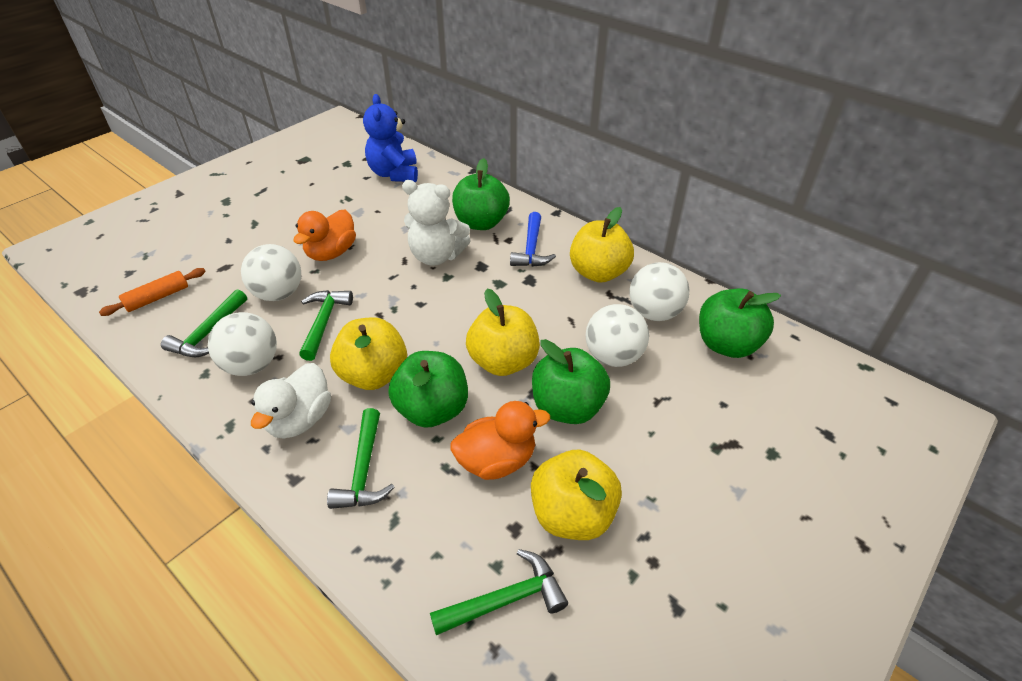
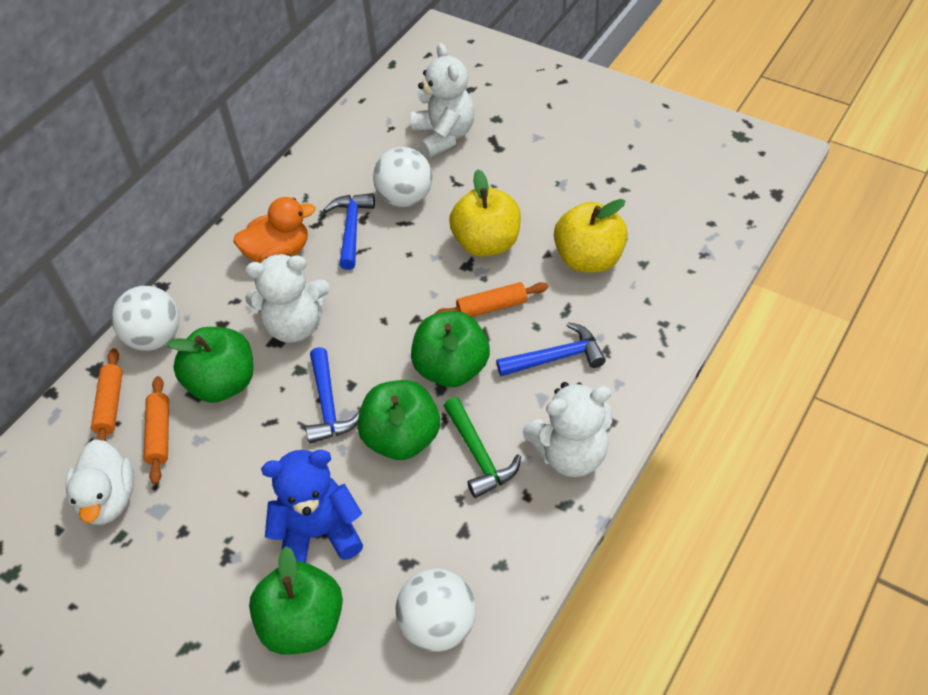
blue hammer: [510,212,556,267] = 1 -> [305,347,360,443] [324,193,375,270] [496,322,606,376] = 3
green hammer: [161,289,247,357] [299,290,353,361] [327,408,395,509] [430,549,568,635] = 4 -> [444,397,521,498] = 1
orange duck: [293,209,356,261] [450,401,550,480] = 2 -> [234,197,316,263] = 1
orange rolling pin: [99,268,206,316] = 1 -> [91,348,123,441] [144,376,169,485] [435,282,548,317] = 3
white ball: [208,312,277,376] [241,244,301,301] [586,304,649,367] [629,262,689,321] = 4 -> [111,286,180,351] [373,147,433,207] [395,569,476,652] = 3
white teddy bear: [402,180,471,266] = 1 -> [245,254,330,343] [411,43,475,158] [523,382,612,477] = 3
yellow apple: [330,317,407,390] [466,288,540,376] [531,450,622,540] [570,207,634,283] = 4 -> [449,169,521,257] [554,199,628,273] = 2

